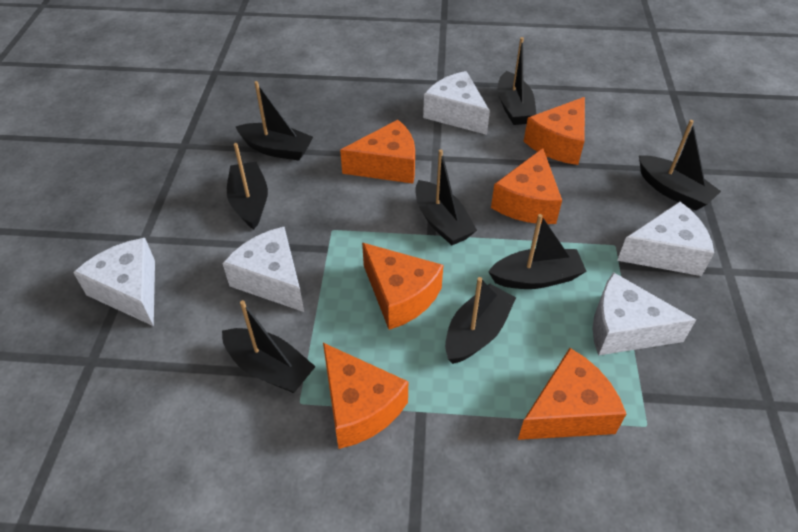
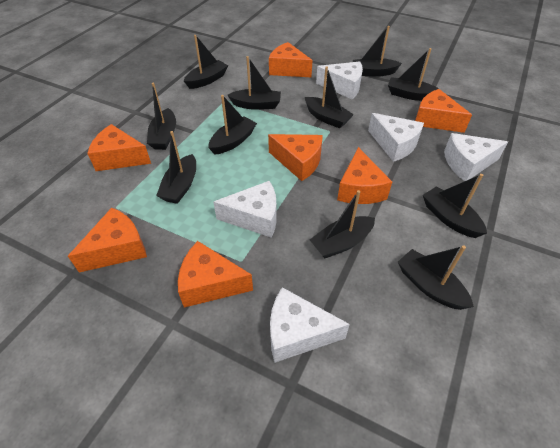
black boat: [222,300,316,393] [227,143,268,229] [236,81,313,161] [415,149,477,245] [445,277,516,364] [488,214,587,289] [497,37,536,125] [639,120,721,210] = 8 -> [147,82,176,150] [156,131,196,204] [184,35,228,89] [209,95,257,155] [228,56,281,110] [305,66,354,128] [310,190,375,258] [353,26,402,77] [388,48,439,101] [398,245,474,310] [423,174,487,238] = 11
orange cheese: [323,343,408,449] [340,120,415,184] [362,243,443,330] [491,148,562,224] [518,348,626,440] [523,97,585,165] = 6 -> [68,208,147,272] [87,124,151,171] [178,241,253,308] [268,134,323,181] [269,42,313,77] [337,147,392,204] [415,89,472,133] = 7

